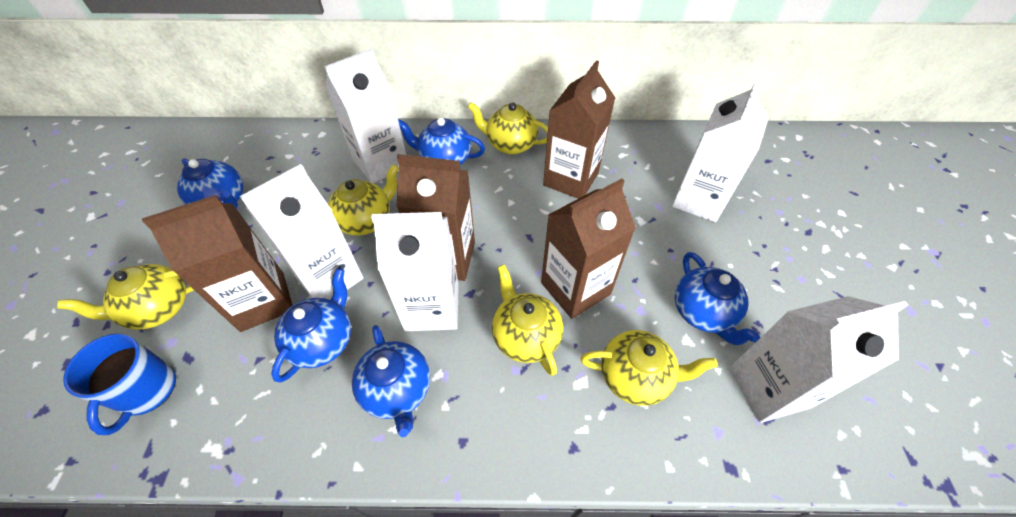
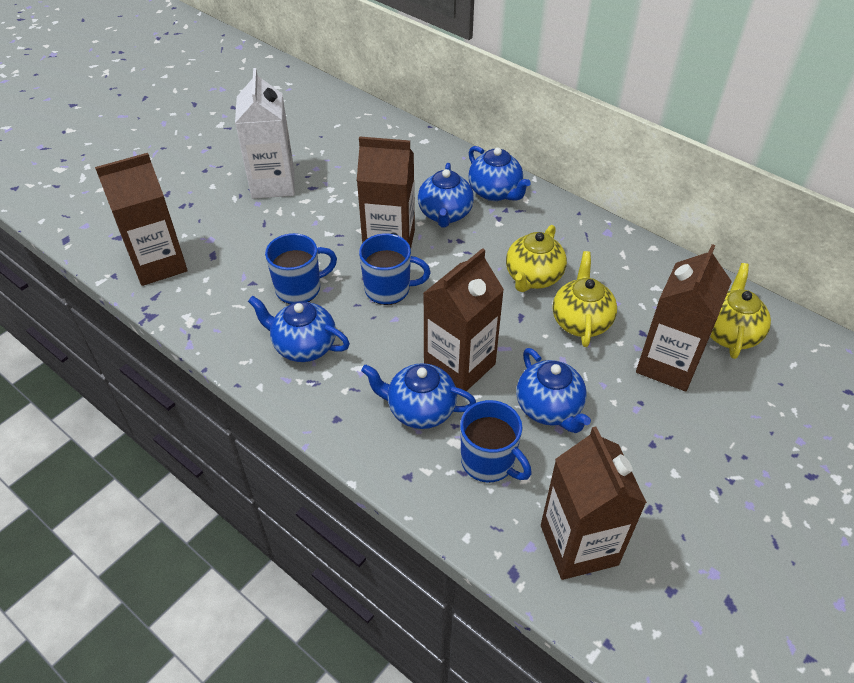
blue mug: [63,334,176,435] = 1 -> [265,233,337,304] [359,233,431,305] [460,400,532,483] = 3
brown carton: [142,195,292,332] [396,154,475,281] [541,178,636,319] [543,60,615,199] = 4 -> [95,153,188,286] [357,136,415,248] [423,248,504,391] [541,426,647,580] [636,244,732,391] = 5
white carton: [240,164,364,300] [324,49,406,184] [371,212,459,331] [672,81,768,222] [729,296,908,423] = 5 -> [235,68,295,199] = 1
yellow teapot: [57,264,194,330] [328,164,399,236] [468,102,548,155] [492,265,563,376] [581,330,718,406] = 5 -> [506,225,567,292] [553,251,617,347] [710,263,771,359] = 3

